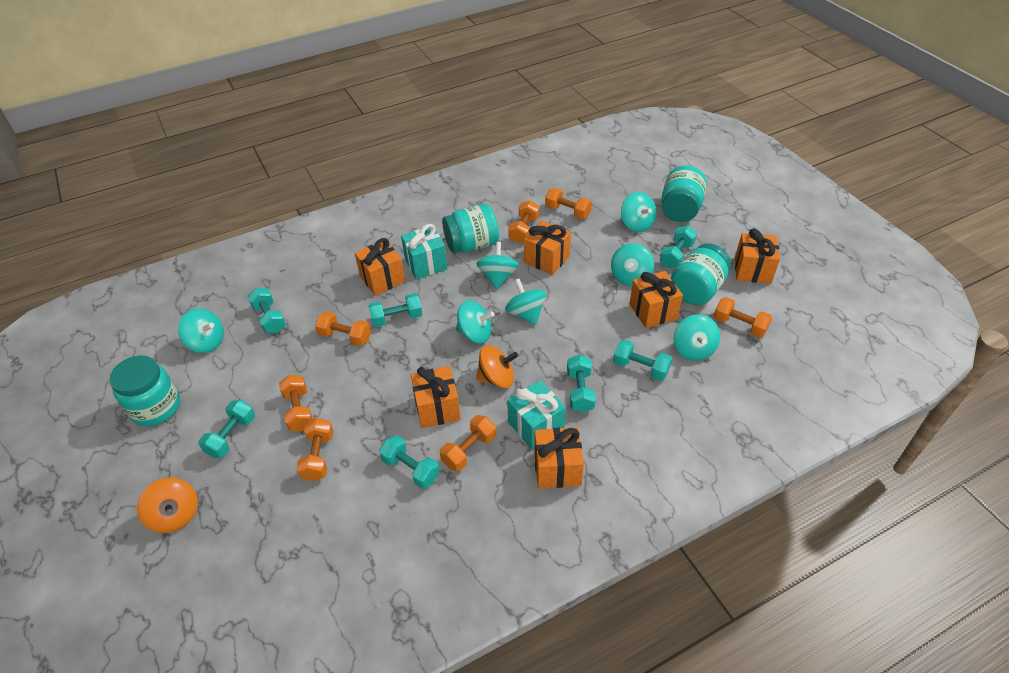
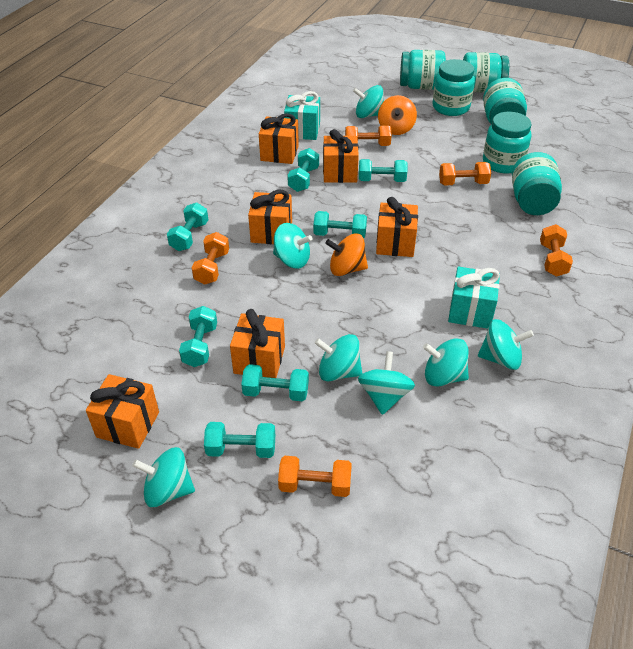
orange dumbbell: [279,375,313,431] [296,418,333,481] [315,311,371,346] [440,415,496,472] [508,200,539,243] [545,188,592,219] [714,297,772,338] = 7 -> [192,232,229,285] [278,456,352,497] [345,125,392,146] [439,162,491,185] [540,224,573,277] = 5
turquoise jar: [109,356,180,426] [442,204,499,253] [661,165,707,222] [671,243,731,305] = 4 -> [400,50,446,90] [433,59,475,116] [463,52,509,92] [483,78,527,124] [483,112,532,174] [512,152,562,215] = 6

